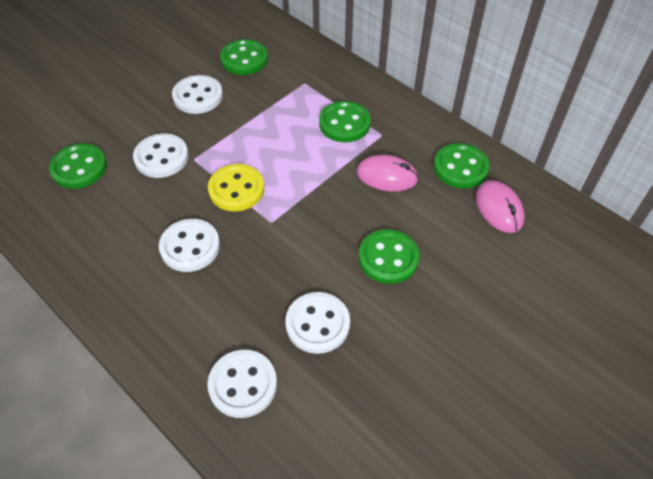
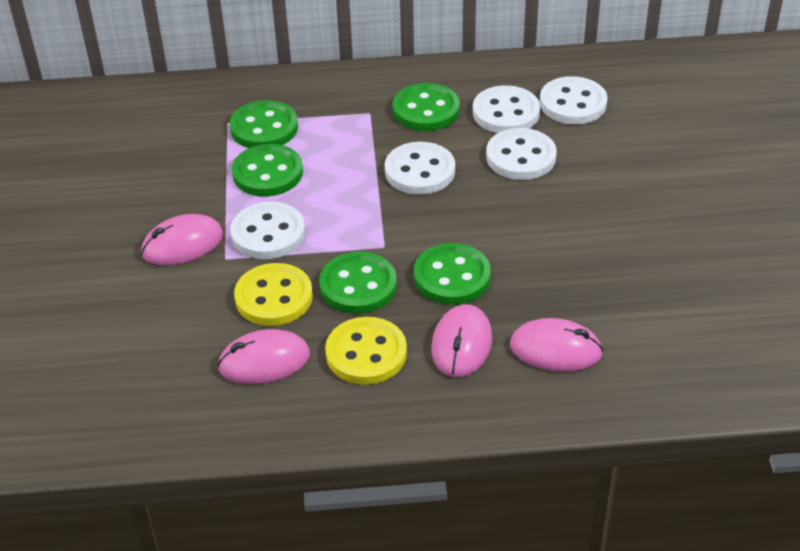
pink mouse: [357,155,419,192] [476,180,525,233] = 2 -> [141,214,223,265] [217,329,310,384] [431,304,492,377] [510,318,603,372] = 4
yellow button: [208,164,264,211] = 1 -> [234,263,313,326] [325,317,407,385] = 2

